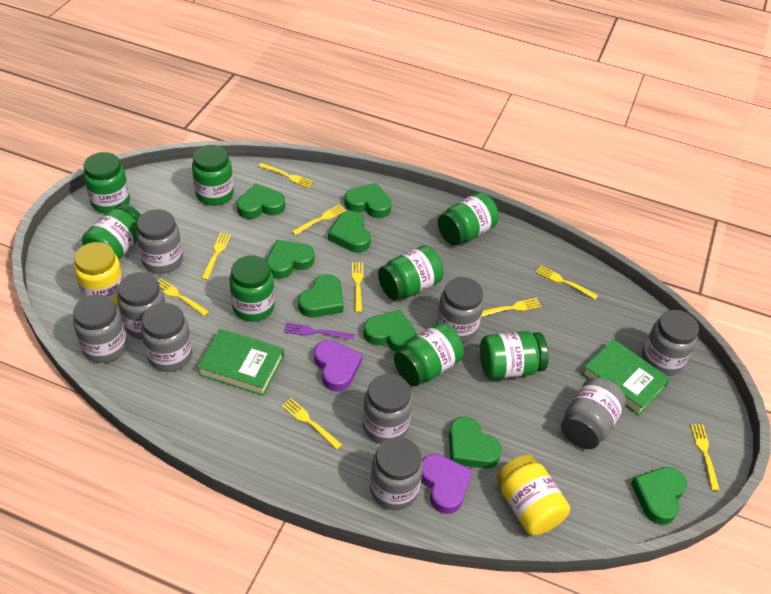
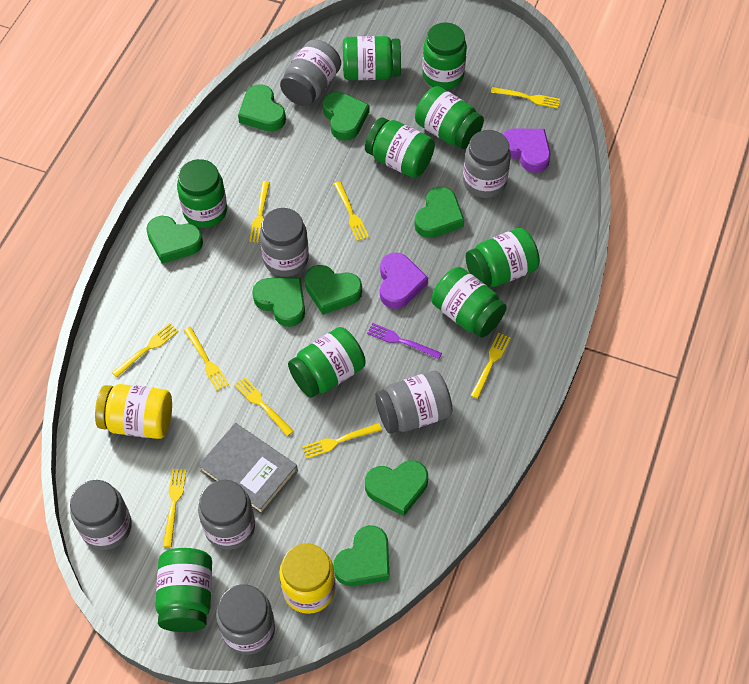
green book: [197,329,284,396] [582,339,670,416] = 2 -> none = 0
green jar: [82,204,141,259] [84,152,130,214] [192,145,234,206] [229,255,275,322] [378,245,444,300] [394,323,464,386] [438,193,499,246] [480,331,549,379] = 8 -> [156,548,212,632] [177,159,227,228] [288,327,366,398] [343,36,401,80] [365,117,435,178] [415,86,484,149] [422,22,467,90] [432,267,507,338] [466,228,540,287] = 9
grey book: none = 0 -> [198,423,298,515] = 1
grey jar: [73,294,127,363] [117,272,165,340] [136,209,183,274] [141,303,192,372] [363,374,412,444] [370,437,423,510] [436,277,484,343] [561,377,626,449] [642,310,699,376] = 9 -> [70,480,132,550] [198,480,255,550] [216,584,275,655] [260,208,309,277] [280,39,341,106] [375,371,452,434] [463,130,511,198] = 7

